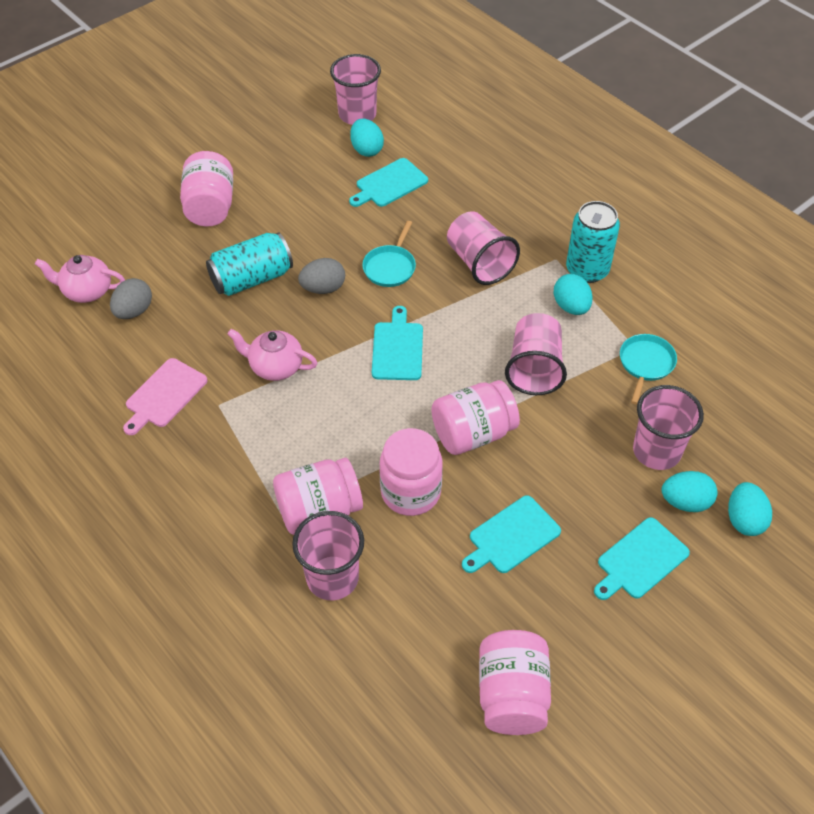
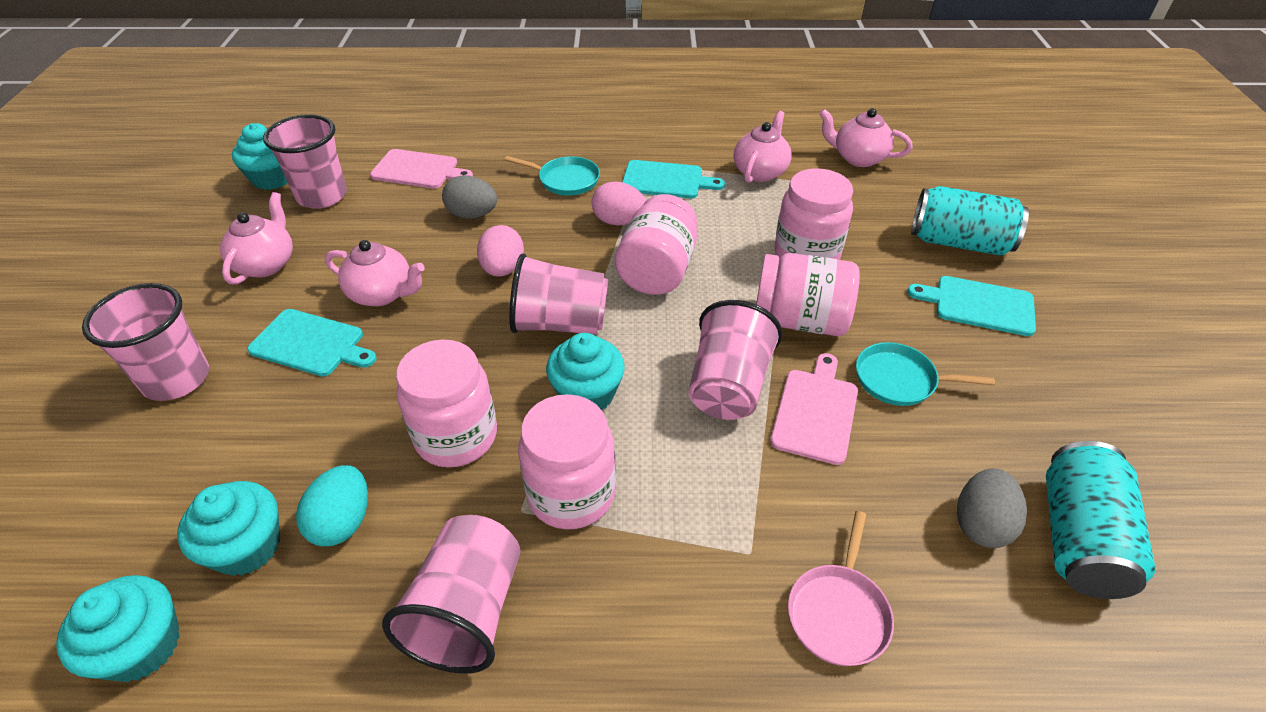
pink cutting board: [123,358,207,435] = 1 -> [370,149,473,188] [770,353,858,465] = 2
pink egg: none = 0 -> [477,225,524,277] [592,181,646,226] = 2
pink pan: none = 0 -> [788,511,894,666] = 1
pink teapot: [35,255,125,303] [227,329,317,381] = 2 -> [220,192,293,285] [325,240,425,306] [734,111,792,183] [819,108,913,167] = 4
turquoise cupcake: none = 0 -> [56,575,180,682] [177,481,280,576] [232,123,288,190] [546,333,625,410] = 4
turquoise cutting board: [349,158,428,207] [372,306,423,380] [462,496,561,573] [594,517,690,600] = 4 -> [247,309,376,376] [622,160,725,198] [907,276,1036,336] = 3
turquoise egg: [350,119,384,157] [553,274,593,315] [662,471,718,512] [728,482,772,536] = 4 -> [296,465,368,546] = 1

